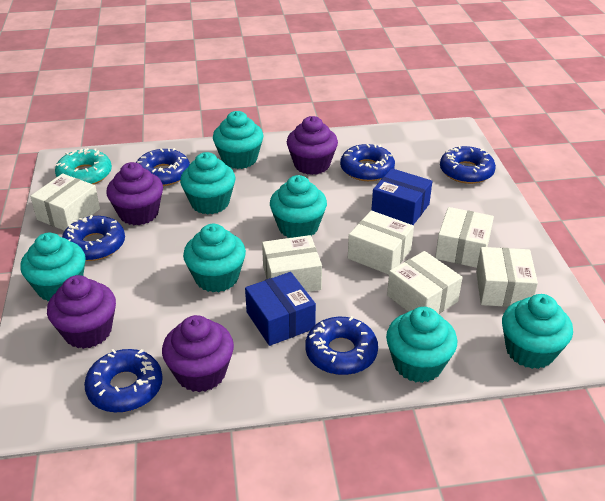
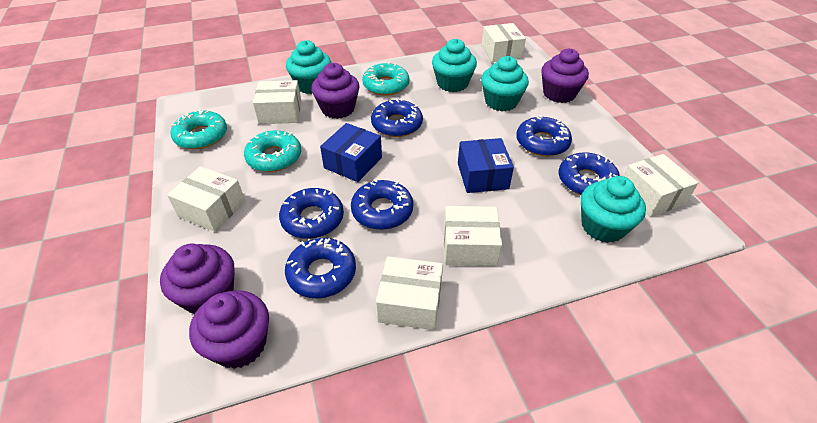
turquoise cupcake: [20,233,86,301] [180,152,235,215] [183,224,246,292] [213,111,263,169] [270,175,327,238] [386,307,457,383] [502,294,573,369] = 7 -> [286,40,331,94] [432,39,477,92] [481,56,529,111] [581,176,646,243] = 4
turquoise donut: [55,148,112,185] = 1 -> [170,110,227,149] [244,130,301,172] [362,62,409,96] = 3

